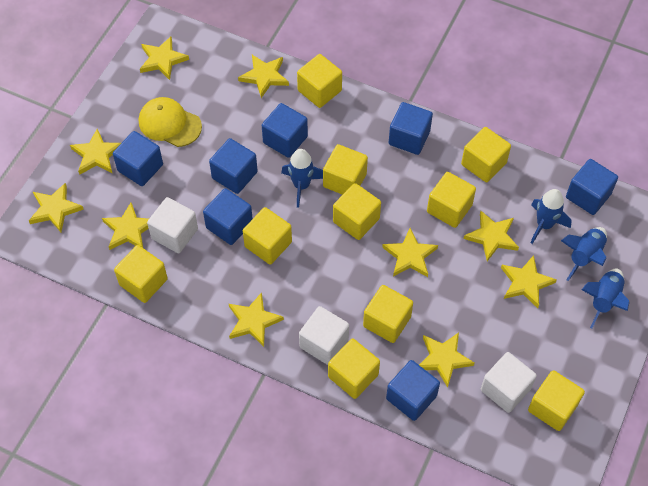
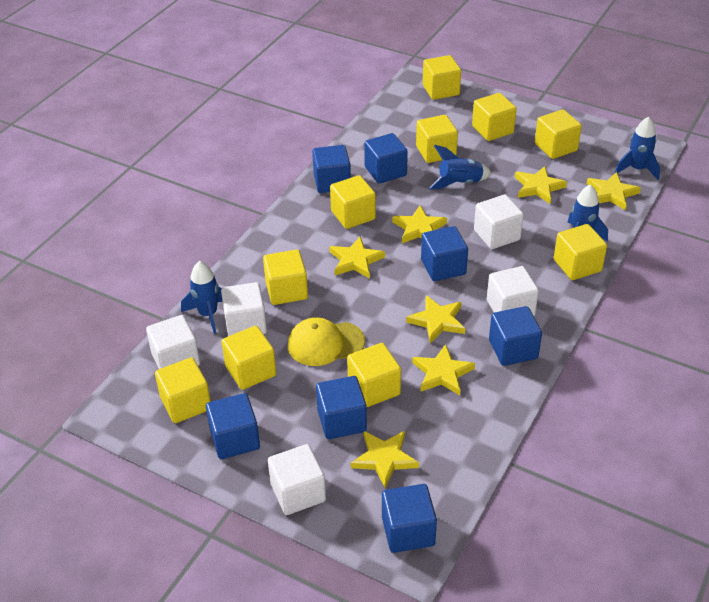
white cube: [147,197,198,253] [299,306,349,365] [481,352,537,413] = 3 -> [146,315,200,369] [221,282,267,336] [268,444,326,515] [474,195,524,249] [487,266,539,316] = 5
yellow star: [29,183,84,232] [70,129,121,175] [102,203,149,250] [140,37,189,80] [229,292,284,347] [238,55,289,98] [382,228,438,277] [419,333,475,387] [464,211,519,261] [501,255,557,308] = 10 -> [329,236,385,279] [351,431,419,488] [392,205,447,243] [406,295,465,343] [412,344,475,395] [515,166,567,204] [587,172,641,210] = 7

